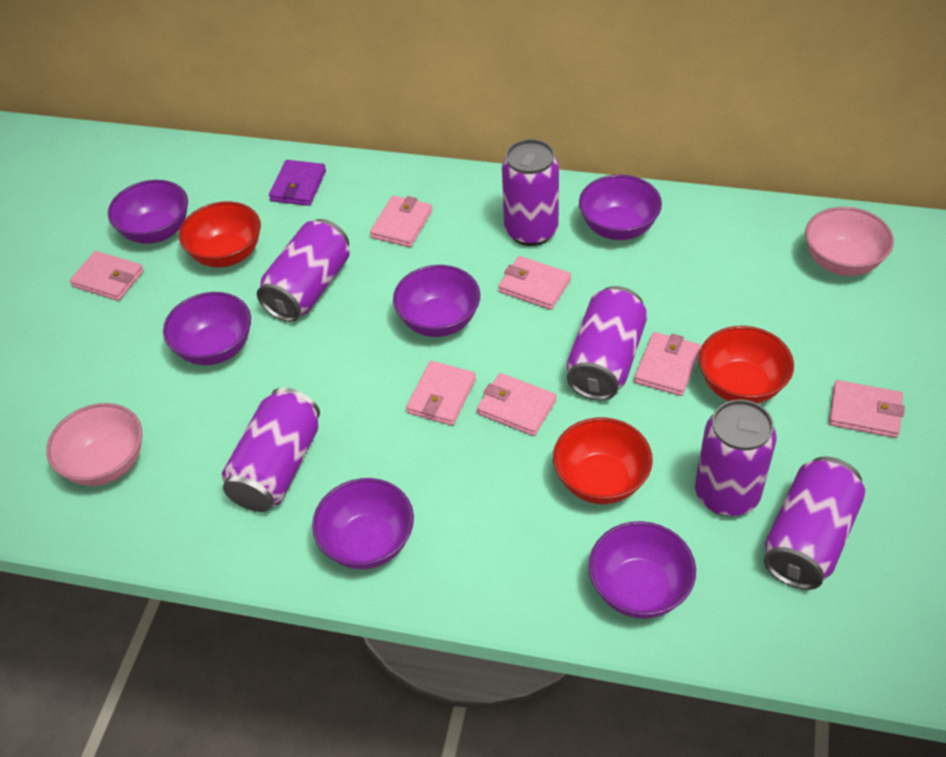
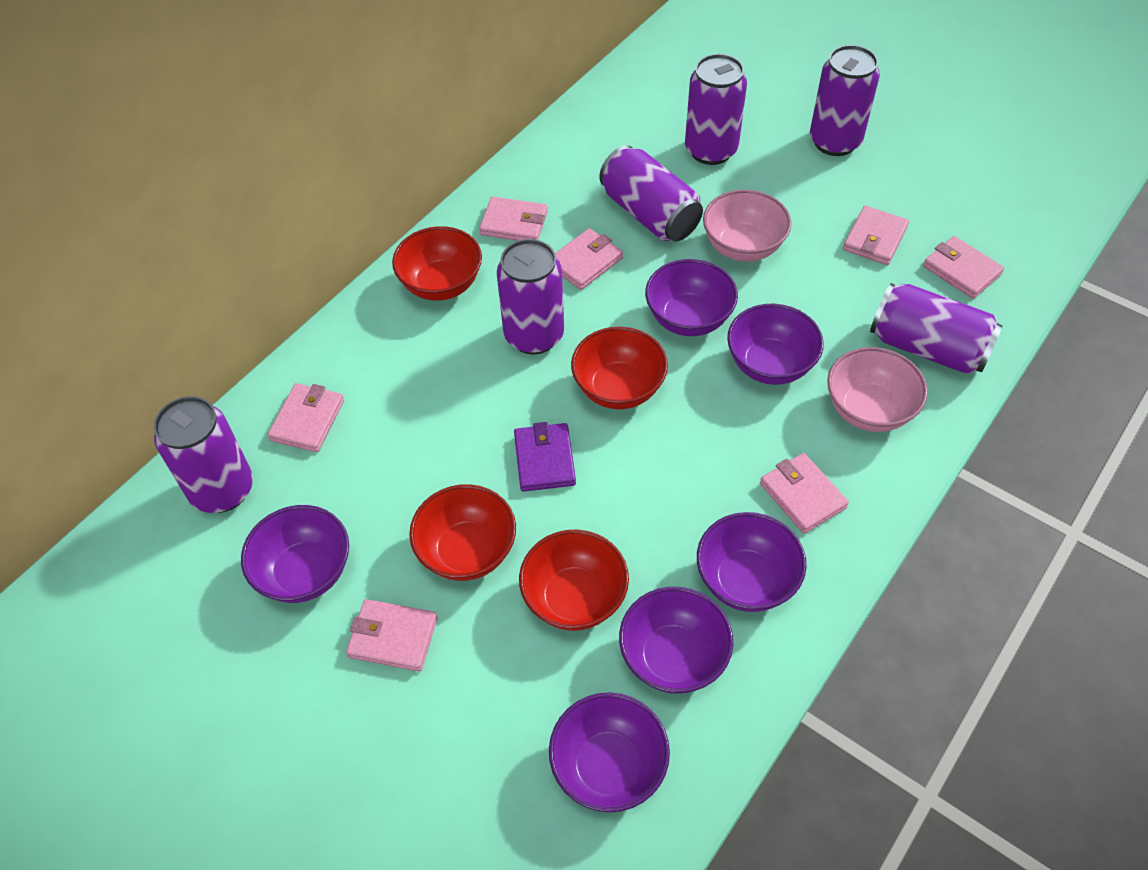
red bowl: [179,201,261,267] [553,418,653,504] [699,326,794,404] = 3 -> [392,226,482,301] [409,484,516,581] [519,529,629,631] [571,327,668,409] = 4

